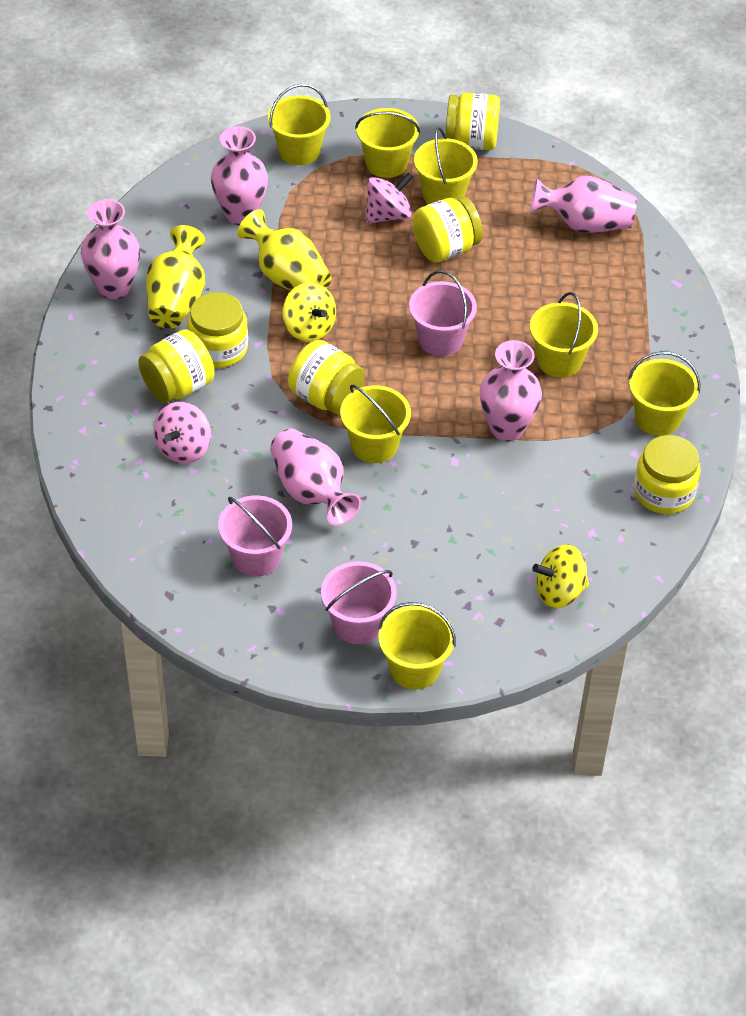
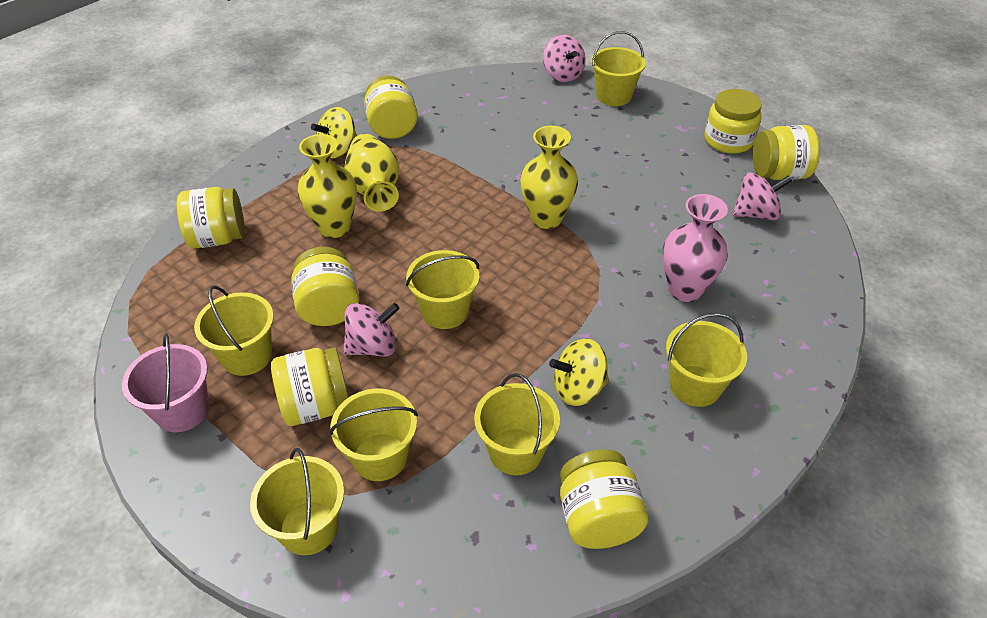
pink bucket: [218,495,292,577] [321,561,397,644] [409,270,477,356] = 3 -> [122,333,209,432] = 1
pink spinning top: [153,402,211,463] [366,172,413,224] = 2 -> [343,303,400,357] [543,35,586,82] [732,172,792,220] = 3
pink vase: [81,199,140,299] [211,126,268,225] [270,428,361,526] [480,340,542,441] [530,176,637,233] = 5 -> [663,194,728,302] = 1
yellow jar: [138,329,215,403] [187,292,248,368] [288,340,365,414] [413,196,483,262] [445,93,500,150] [634,435,701,514] = 6 -> [177,187,245,249] [271,348,349,426] [291,247,359,326] [364,75,418,139] [560,449,648,549] [704,89,762,154] [753,125,820,180] = 7
yellow vase: [146,225,205,328] [237,209,332,291] = 2 -> [297,134,357,238] [345,134,400,212] [520,126,578,229] = 3

